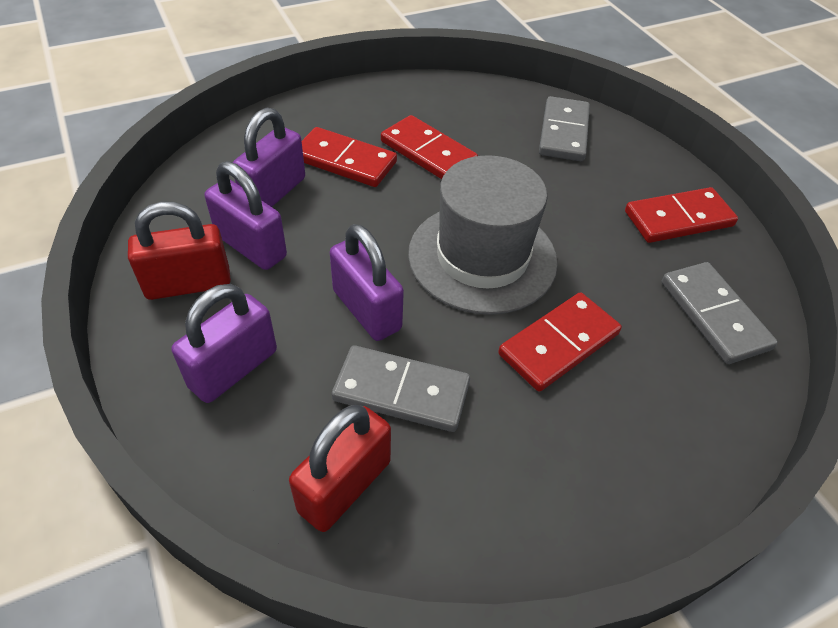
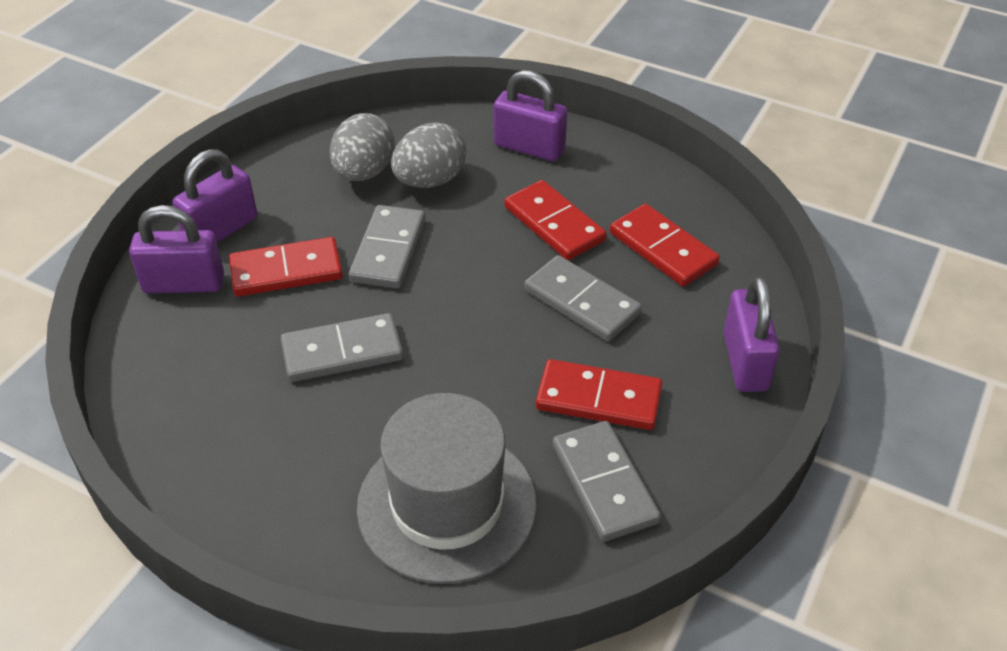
grey domino: [332,345,470,432] [539,96,590,161] [662,262,778,364] = 3 -> [281,313,403,382] [349,205,426,289] [524,255,642,342] [553,421,661,542] = 4
grey egg: none = 0 -> [330,113,395,181] [391,122,466,188] = 2
red padlock: [128,202,231,300] [289,405,391,532] = 2 -> none = 0

